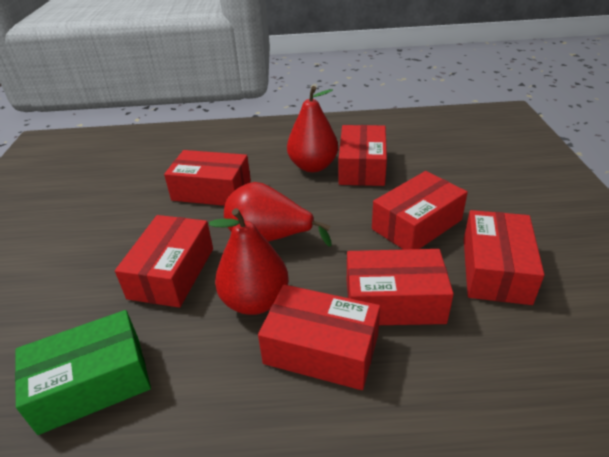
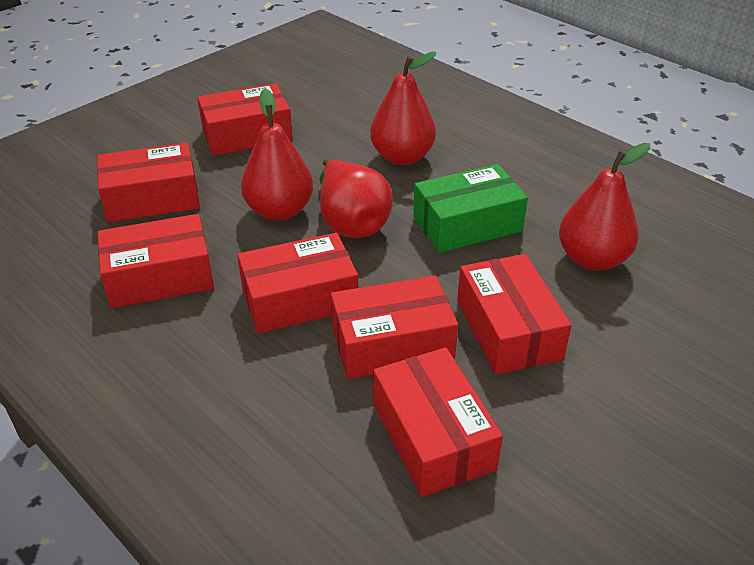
red pear: [209,208,289,315] [224,182,332,247] [287,86,338,172] = 3 -> [241,89,313,221] [319,159,393,238] [370,52,436,165] [559,143,650,271] = 4

